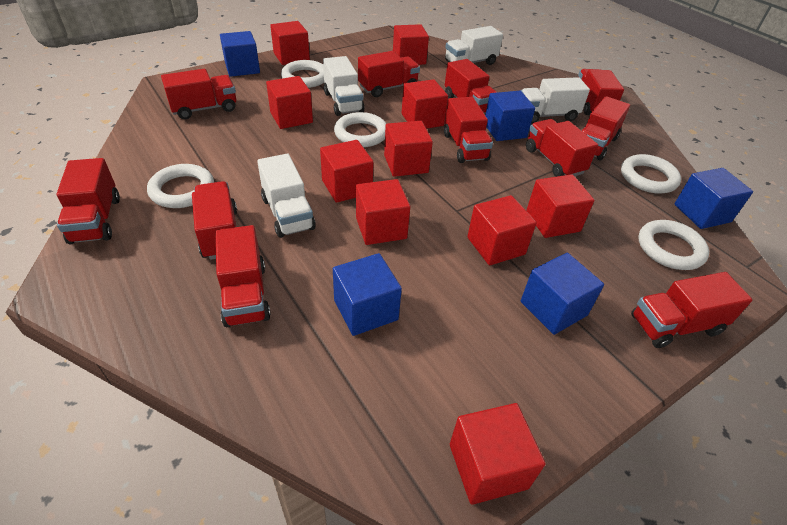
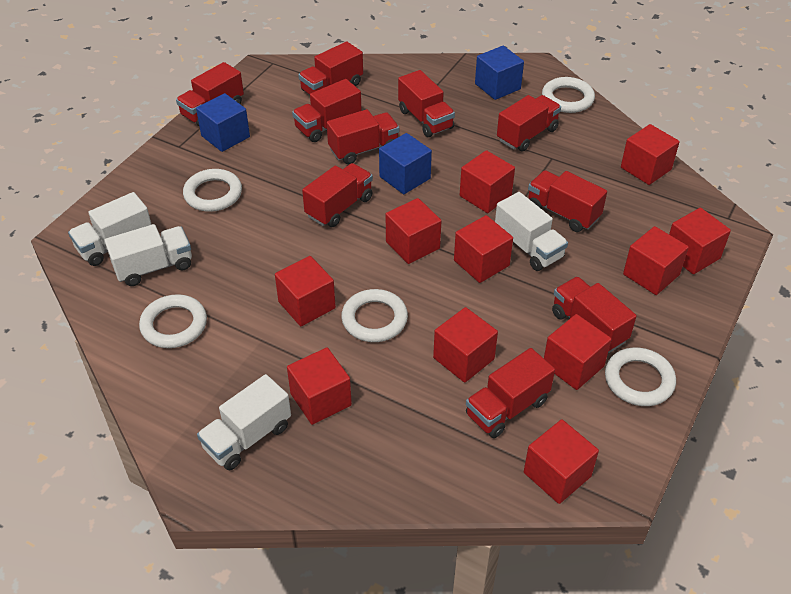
blue cube: [220,31,260,77] [333,253,402,336] [485,91,535,141] [521,253,604,335] [674,168,753,229] = 5 -> [196,93,250,152] [379,133,432,194] [475,46,524,100] = 3
red cube: [266,76,313,129] [270,21,310,65] [320,140,374,203] [356,179,410,245] [384,121,433,177] [393,24,429,65] [402,79,448,129] [450,403,546,505] [467,195,537,265] [526,174,595,238] = 10 -> [275,256,336,326] [287,348,352,425] [386,198,441,264] [433,307,498,383] [454,215,513,283] [460,150,515,213] [524,419,599,504] [544,314,612,390] [621,124,679,185] [623,226,689,295] [669,208,731,274] = 11
red truck: [56,158,120,244] [161,69,236,119] [192,181,237,260] [215,225,271,327] [358,51,420,97] [444,97,493,163] [445,59,497,114] [526,119,598,177] [578,69,624,115] [582,96,630,160] [631,272,752,348] = 11 -> [176,62,244,126] [292,79,362,142] [298,41,363,95] [302,163,373,227] [327,109,399,164] [398,70,455,137] [466,348,555,438] [497,95,561,152] [528,170,607,232] [552,277,637,353] = 10

